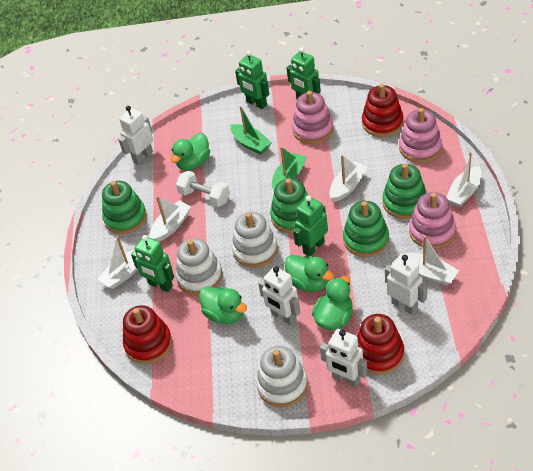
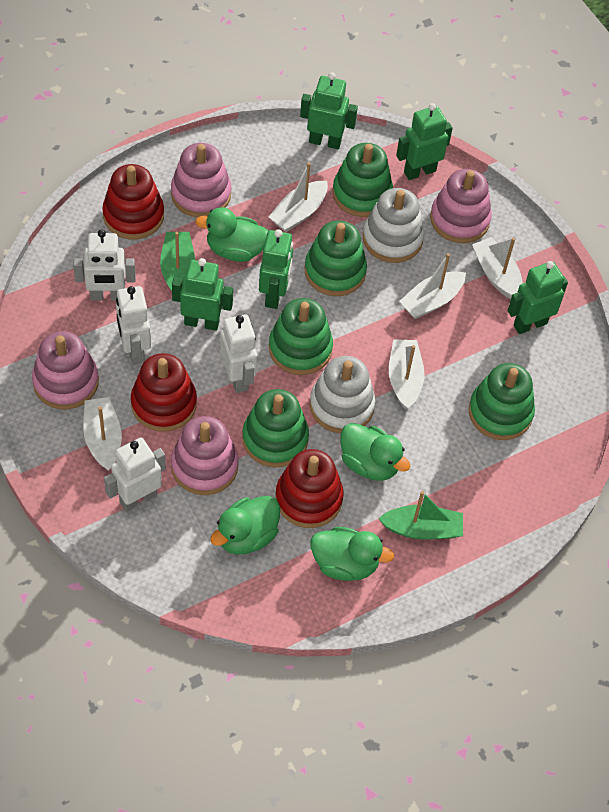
green robot: [131,235,174,292] [235,51,269,109] [287,48,321,99] [293,195,328,256] = 4 -> [172,258,233,331] [259,229,293,309] [300,72,358,149] [396,103,453,180] [508,261,568,334] = 5
green stacking toy: [102,181,147,234] [270,178,308,233] [343,201,389,257] [382,163,427,219] = 4 -> [242,389,309,467] [269,298,333,375] [305,221,367,296] [332,143,393,217] [469,363,535,440] = 5
pink stacking toy: [292,91,334,144] [399,108,442,163] [409,192,456,249] = 3 -> [32,331,99,410] [171,143,231,217] [171,416,239,495] [430,169,492,243] = 4
white dumbbell: [176,171,230,207] = 1 -> none = 0
white stacking toy: [176,238,223,295] [232,212,278,268] [256,346,308,407] = 3 -> [310,356,376,433] [363,188,424,263] = 2

